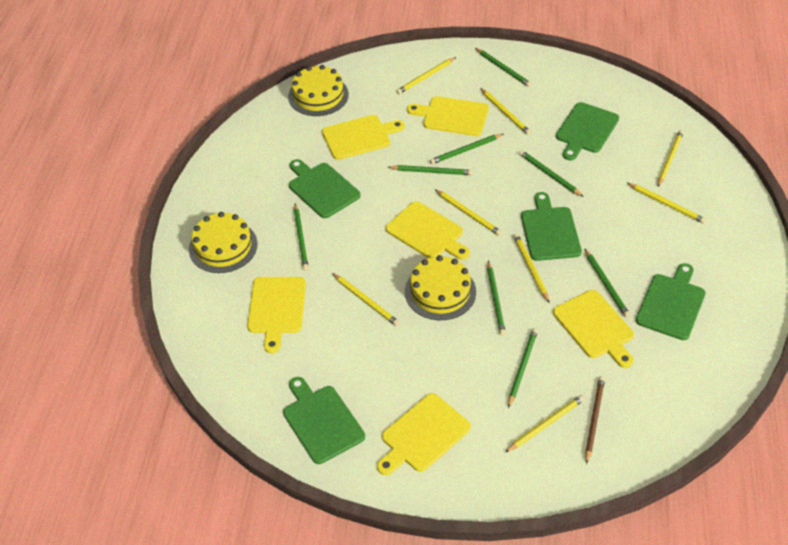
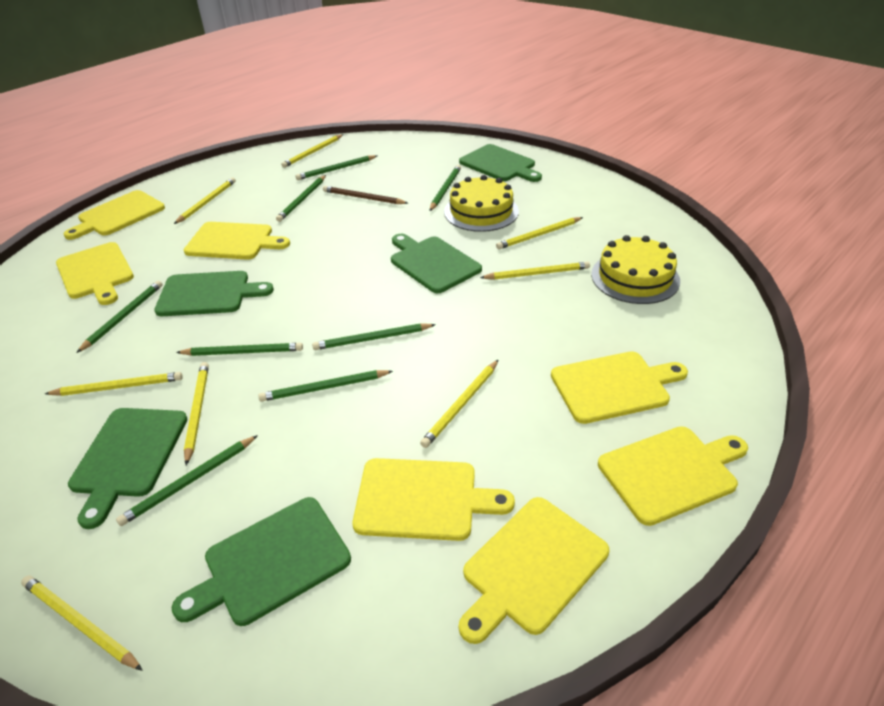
yellow cake: [189,212,258,273] [288,65,349,116] [405,255,476,320] = 3 -> [444,175,519,232] [591,235,680,304] = 2
yellow cutting board: [247,277,306,354] [322,115,405,160] [377,393,471,475] [386,201,470,260] [407,96,489,136] [553,290,634,368] = 6 -> [56,242,134,305] [64,190,165,240] [184,222,290,260] [353,458,515,541] [459,497,609,644] [551,351,688,424] [598,426,748,526] = 7

